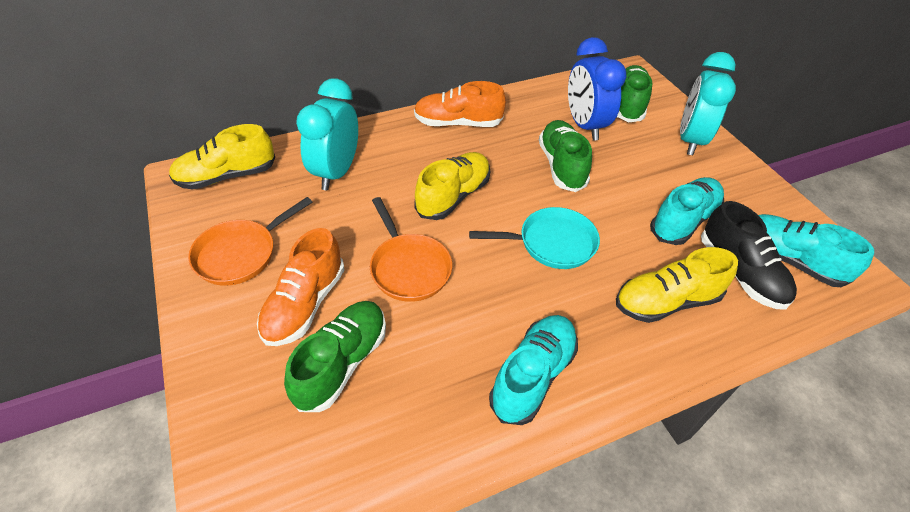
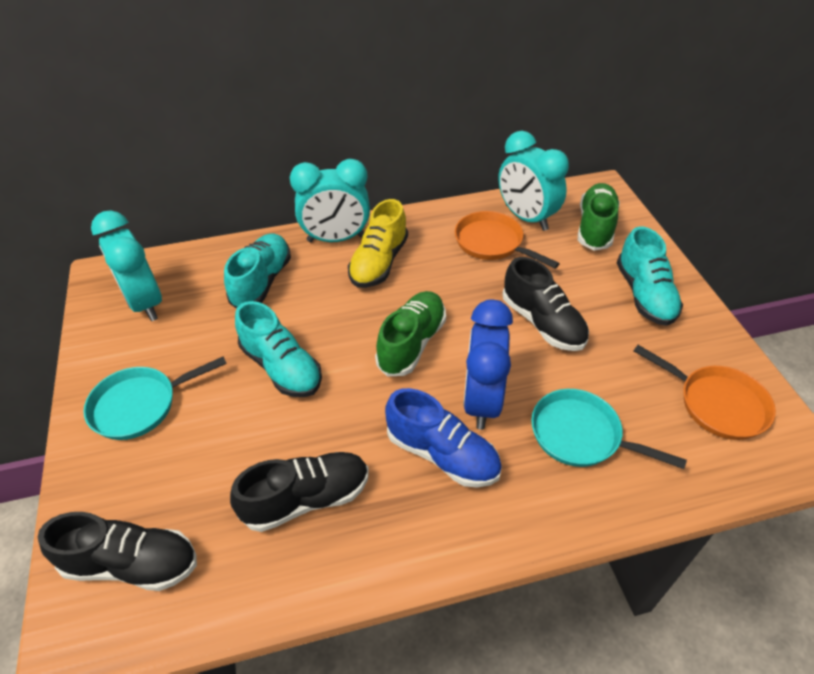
black shoe: [701,201,797,310] = 1 -> [38,512,197,591] [230,452,369,532] [503,257,589,351] = 3
blue shoe: none = 0 -> [385,388,502,487] = 1
green shoe: [284,301,386,412] [539,120,592,192] [617,65,652,122] = 3 -> [375,291,446,377] [578,183,620,251] = 2
orange shoe: [257,228,345,346] [414,81,506,127] = 2 -> none = 0
turquoise clock: [296,78,358,190] [680,52,736,155] = 2 -> [91,210,162,321] [290,159,370,242] [498,131,569,231] = 3
turquoise pan: [469,207,600,269] = 1 -> [83,356,227,440] [531,389,687,469] = 2
yellow shoe: [169,124,275,190] [414,152,490,220] [616,247,738,323] = 3 -> [348,199,408,288] = 1

